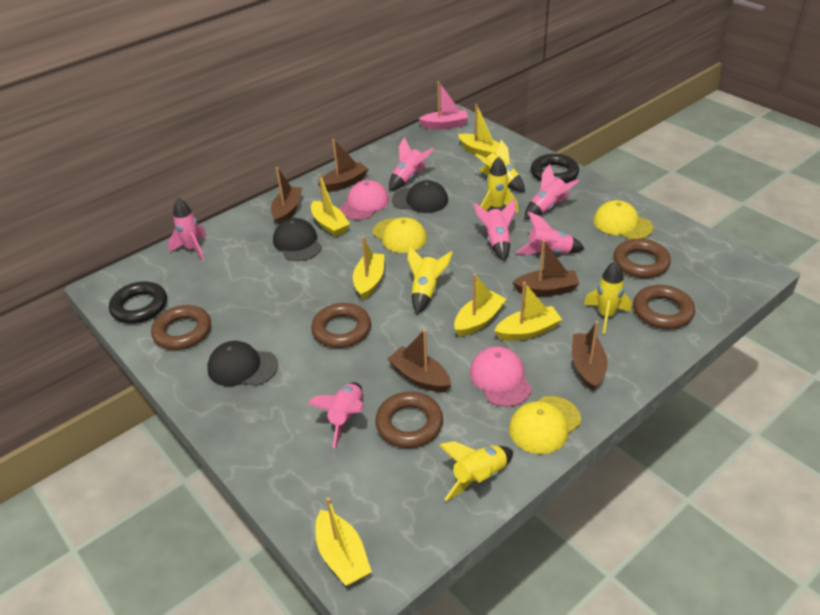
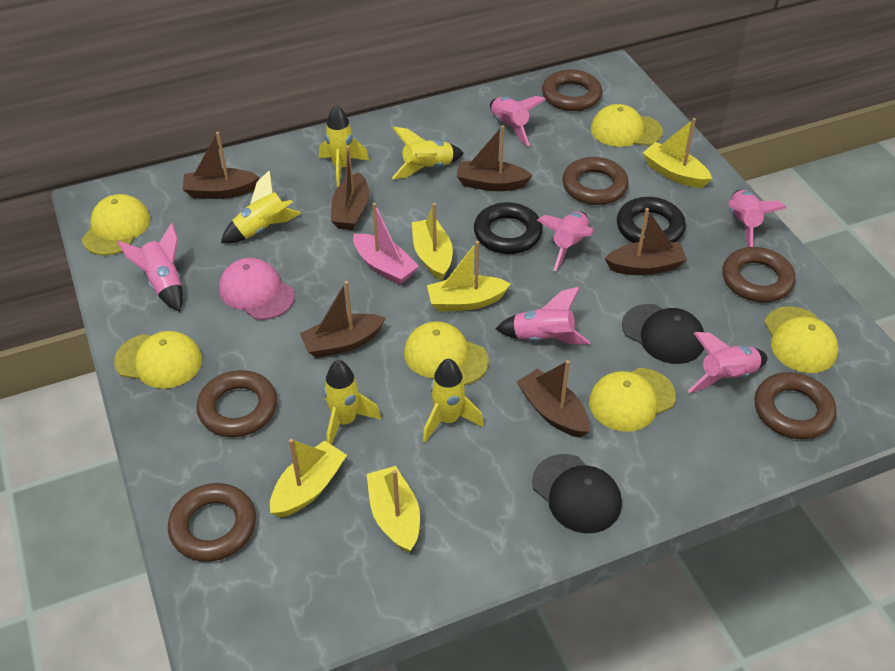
black cap: [207,341,278,386] [273,218,322,261] [392,180,448,213] = 3 -> [532,454,622,533] [622,304,704,364] = 2
brown boat: [271,167,302,224] [318,139,368,192] [388,329,451,392] [512,240,580,296] [572,321,608,391] = 5 -> [182,132,259,199] [300,281,385,358] [331,146,369,230] [457,125,533,191] [517,360,590,438] [605,208,687,275] = 6
brown ring: [151,305,211,350] [311,303,371,348] [375,392,443,448] [613,239,671,278] [633,285,695,329] = 5 -> [168,483,256,562] [196,370,277,437] [542,69,602,111] [562,157,629,205] [722,247,796,302] [754,372,837,439] = 6
pink cap: [340,180,389,220] [470,346,532,407] = 2 -> [219,258,295,320] = 1
yellow boat: [311,174,350,237] [316,497,372,586] [353,236,384,300] [454,273,507,337] [458,104,500,158] [494,282,562,341] = 6 -> [270,439,347,518] [367,466,420,553] [412,203,453,281] [427,241,511,311] [643,118,712,188] = 5
yellow cap: [373,217,427,253] [509,396,581,454] [593,200,653,240] = 3 -> [82,194,150,256] [114,331,202,389] [404,321,489,385] [589,368,676,432] [591,104,663,147] [764,306,838,373] = 6

